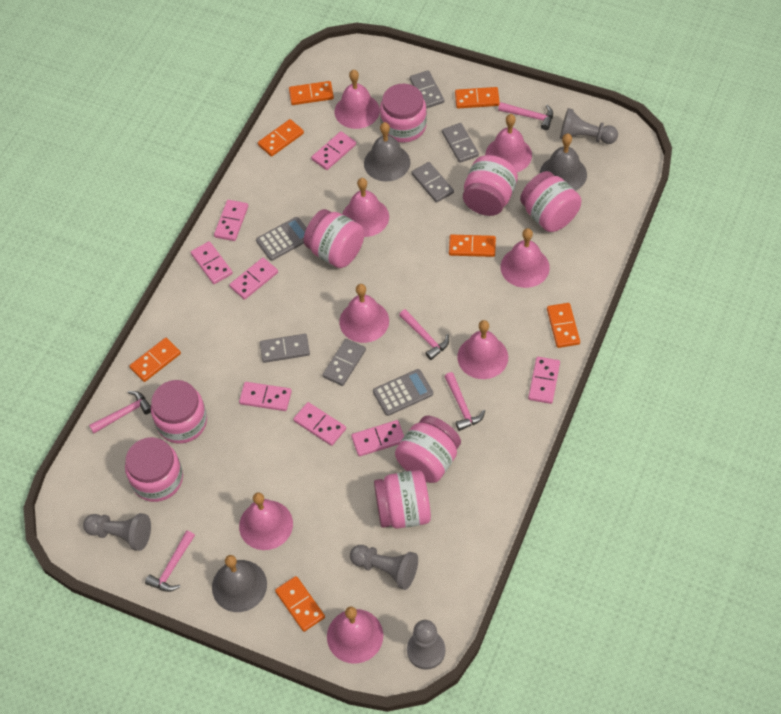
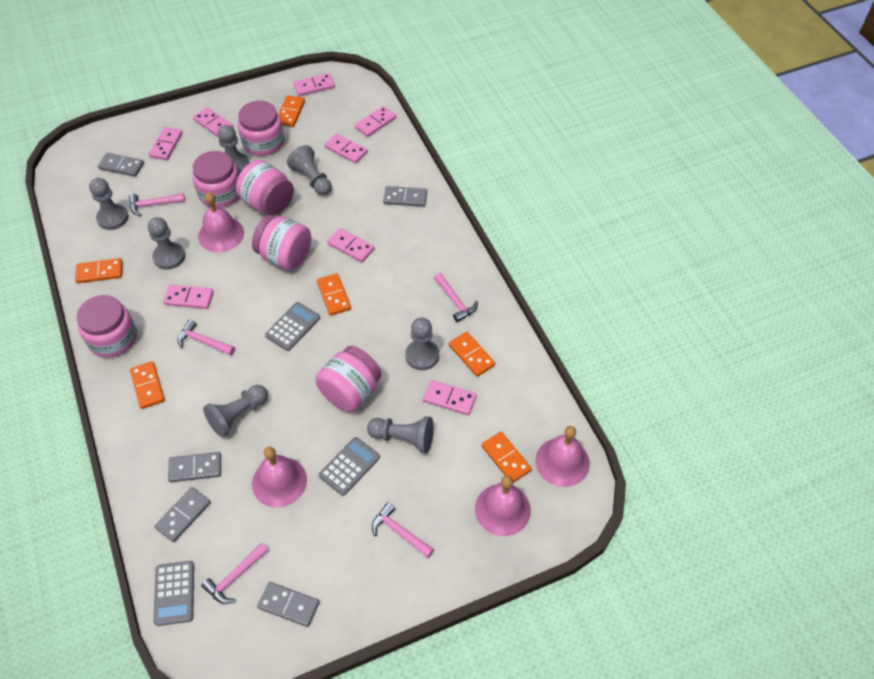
grey bell: [212,555,267,612] [364,122,410,182] [540,133,587,191] = 3 -> none = 0
grey calculator: [256,217,307,261] [373,369,433,416] = 2 -> [154,561,194,626] [265,302,320,351] [319,437,380,496] = 3
grey pawn: [83,513,151,551] [350,545,418,590] [407,620,445,670] [560,108,618,144] = 4 -> [89,178,128,230] [148,217,185,270] [203,385,268,437] [218,125,249,174] [287,145,332,196] [367,416,434,453] [405,318,439,370] = 7
orange domino: [129,338,181,382] [258,119,304,157] [275,576,325,632] [289,81,334,105] [449,235,496,257] [455,87,500,108] [547,303,580,348] = 7 -> [75,258,123,283] [130,361,165,409] [278,95,305,127] [317,273,351,316] [449,332,495,377] [482,432,532,483] = 6
pink bell: [239,492,293,550] [327,607,383,664] [335,70,380,129] [339,284,389,343] [342,178,389,237] [457,320,508,379] [485,114,532,172] [501,228,550,288] = 8 -> [198,192,244,252] [252,447,307,507] [475,475,531,536] [536,426,590,487] = 4
pink jar: [125,437,183,502] [151,380,207,444] [304,209,364,268] [374,470,431,529] [380,84,427,142] [395,416,461,483] [463,155,518,216] [520,171,581,232] = 8 -> [77,295,137,358] [192,151,239,208] [236,160,294,216] [238,101,284,156] [252,215,311,270] [315,346,381,412] = 6

